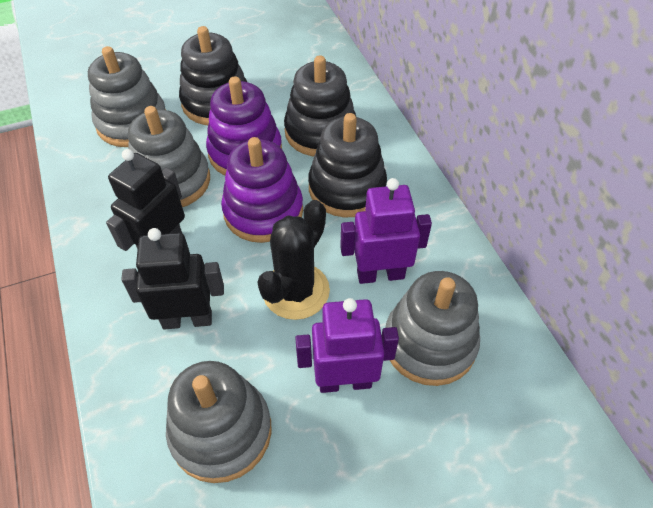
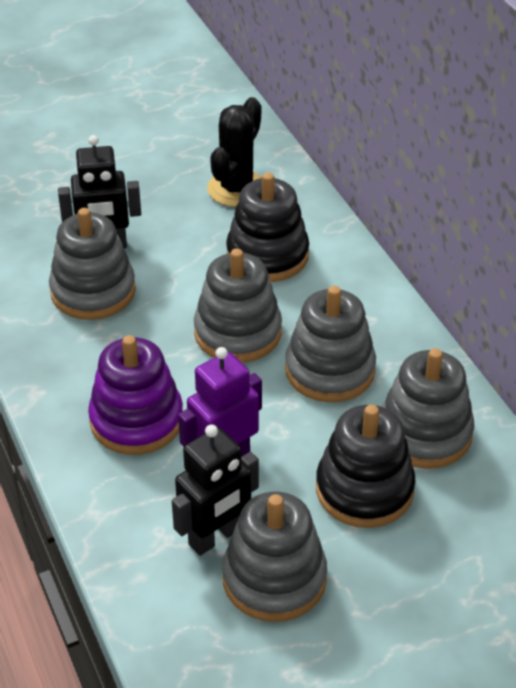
black stacking toy: [179,26,247,125] [284,55,356,156] [308,113,387,217] = 3 -> [226,172,309,282] [316,405,416,528] = 2
grey stacking toy: [88,46,166,147] [128,106,210,207] [166,361,272,483] [385,271,480,386] = 4 -> [49,208,136,320] [194,248,282,363] [222,492,327,622] [285,286,376,402] [382,348,475,469] = 5
purple robot: [295,298,399,393] [340,178,432,284] = 2 -> [178,347,262,457] = 1
purple stacking toy: [206,76,282,176] [221,137,303,243] = 2 -> [88,335,183,455] = 1

